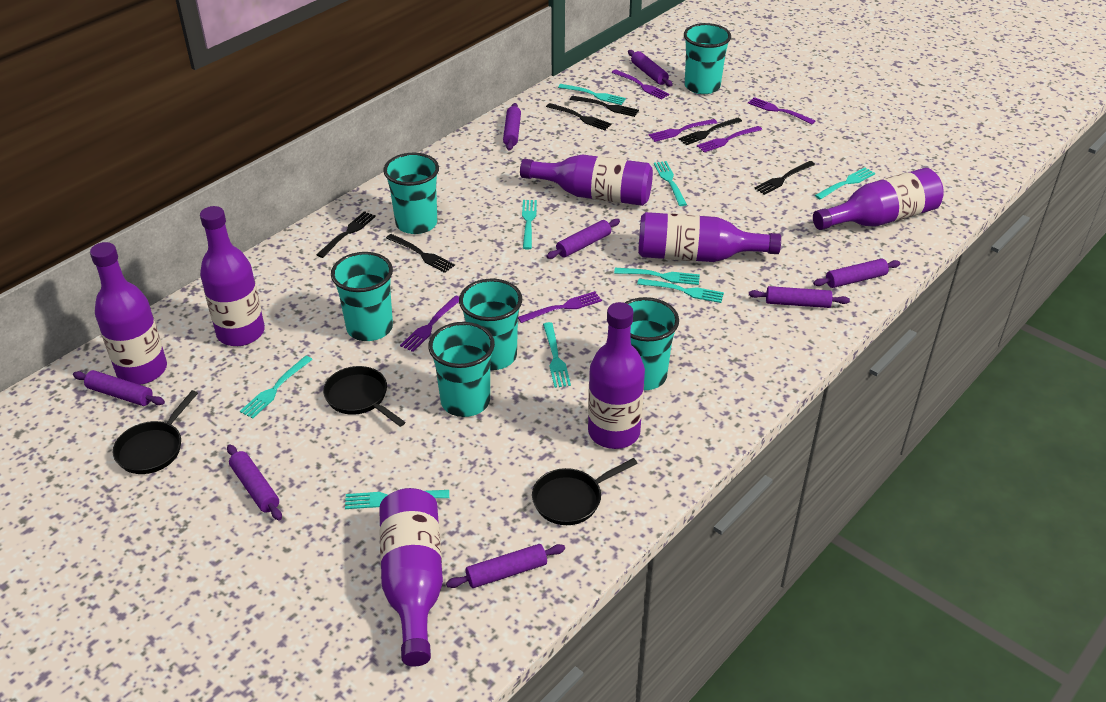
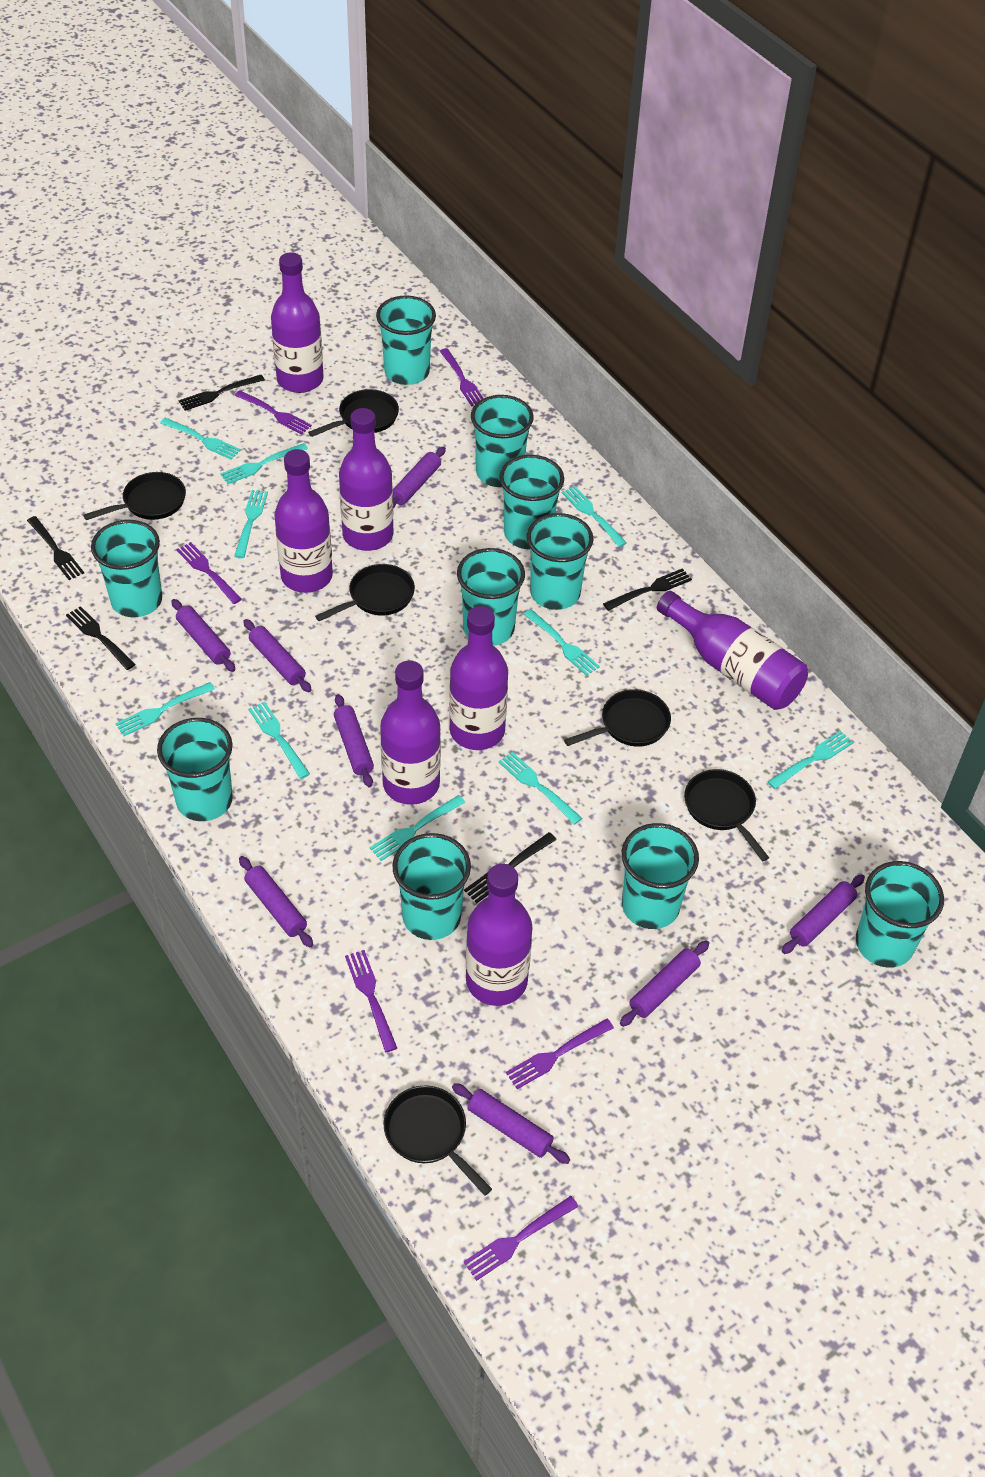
black fork: [316,211,376,258] [386,234,455,273] [546,103,612,130] [570,96,639,117] [679,118,742,145] [754,161,815,195] = 6 -> [27,516,84,580] [66,606,136,670] [178,375,265,411] [464,832,557,903] [603,568,692,611] = 5
black pan: [113,390,198,474] [323,366,405,427] [532,458,638,525] = 3 -> [83,472,186,520] [308,389,399,437] [315,564,415,621] [383,1085,492,1196] [564,689,671,747] [684,769,769,861] = 6
turquoise cup: [331,252,393,341] [383,153,439,234] [428,322,495,417] [459,278,522,370] [625,297,679,390] [684,23,731,94] = 6 -> [91,520,162,617] [157,718,233,821] [376,295,436,385] [392,833,471,940] [457,548,525,646] [471,395,534,487] [499,455,564,549] [526,513,594,610] [621,823,699,929] [856,861,944,968] = 10
turquoise fork: [240,356,313,419] [345,490,449,509] [522,200,537,249] [543,322,571,388] [558,84,626,105] [614,268,700,285] [637,278,724,303] [654,161,687,206] [815,167,875,200] = 9 -> [115,682,215,736] [160,418,241,460] [221,443,308,484] [234,490,268,558] [248,702,310,779] [370,795,466,861] [498,752,582,825] [524,609,600,676] [562,486,627,547] [767,731,854,789] = 10

